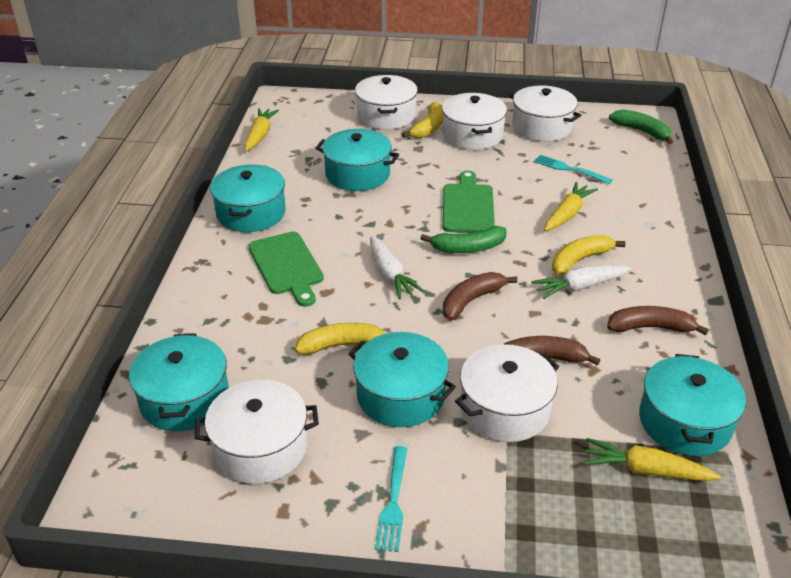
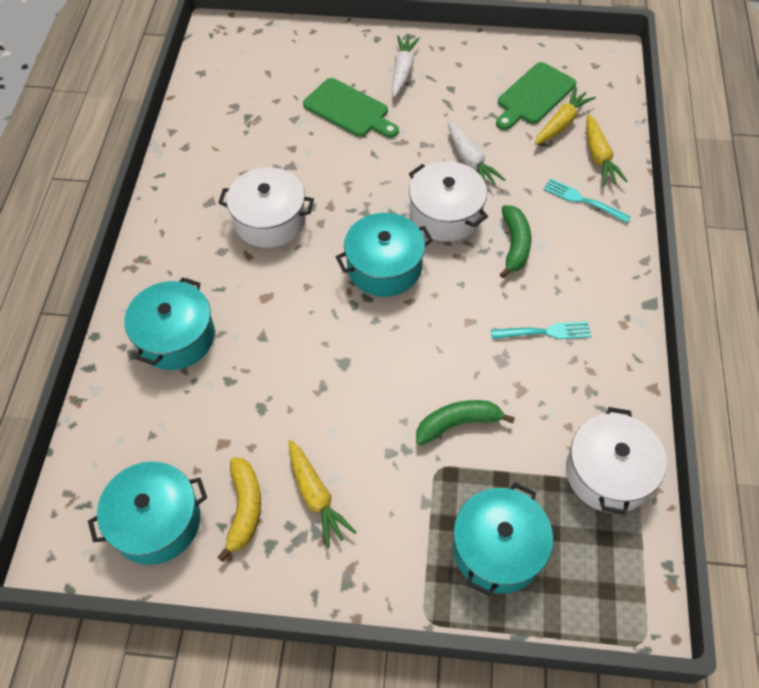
brown banana: [443,272,517,320] [504,336,600,365] [607,306,709,335] = 3 -> none = 0
turquoise pot: [129,333,229,431] [210,165,286,232] [316,129,399,191] [349,332,456,427] [639,354,746,456] = 5 -> [88,461,207,565] [125,277,215,370] [336,213,433,297] [453,483,553,596] = 4
white pot: [195,380,319,484] [355,75,418,129] [442,93,507,150] [455,344,559,442] [509,85,581,142] = 5 -> [218,167,314,248] [409,161,488,242] [566,407,667,515] = 3
yellow banana: [295,323,385,355] [402,102,443,138] [552,235,625,275] = 3 -> [218,457,261,562] = 1

